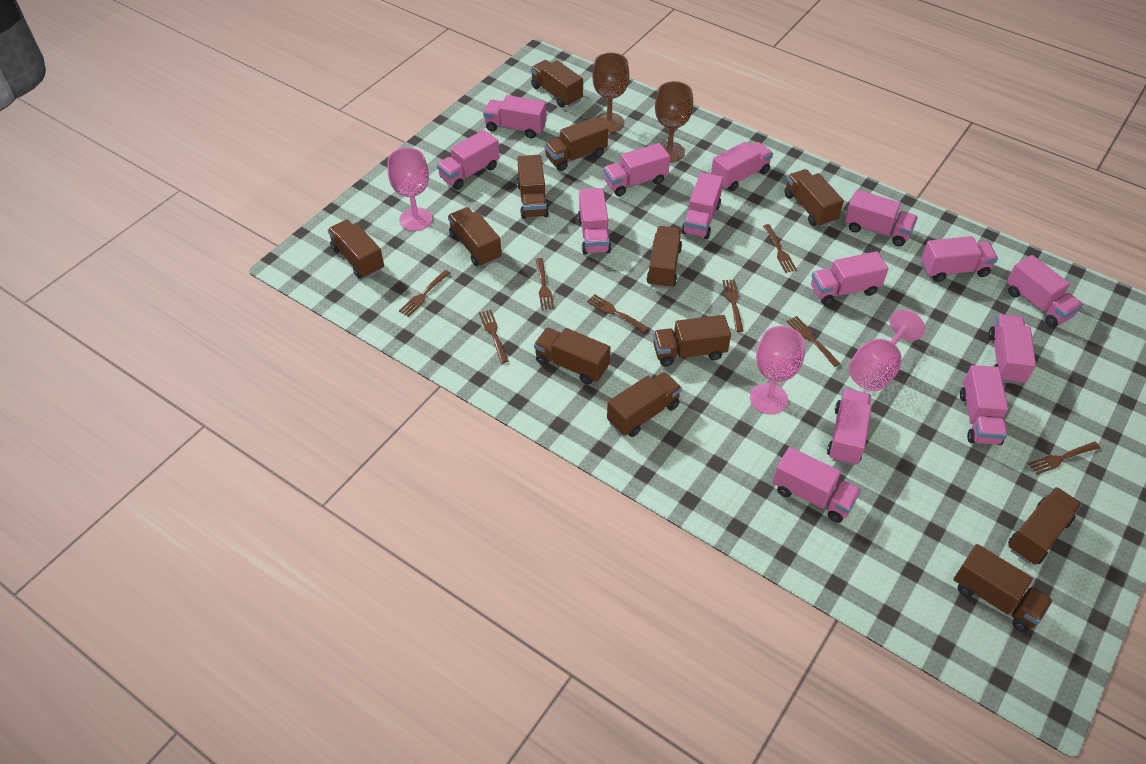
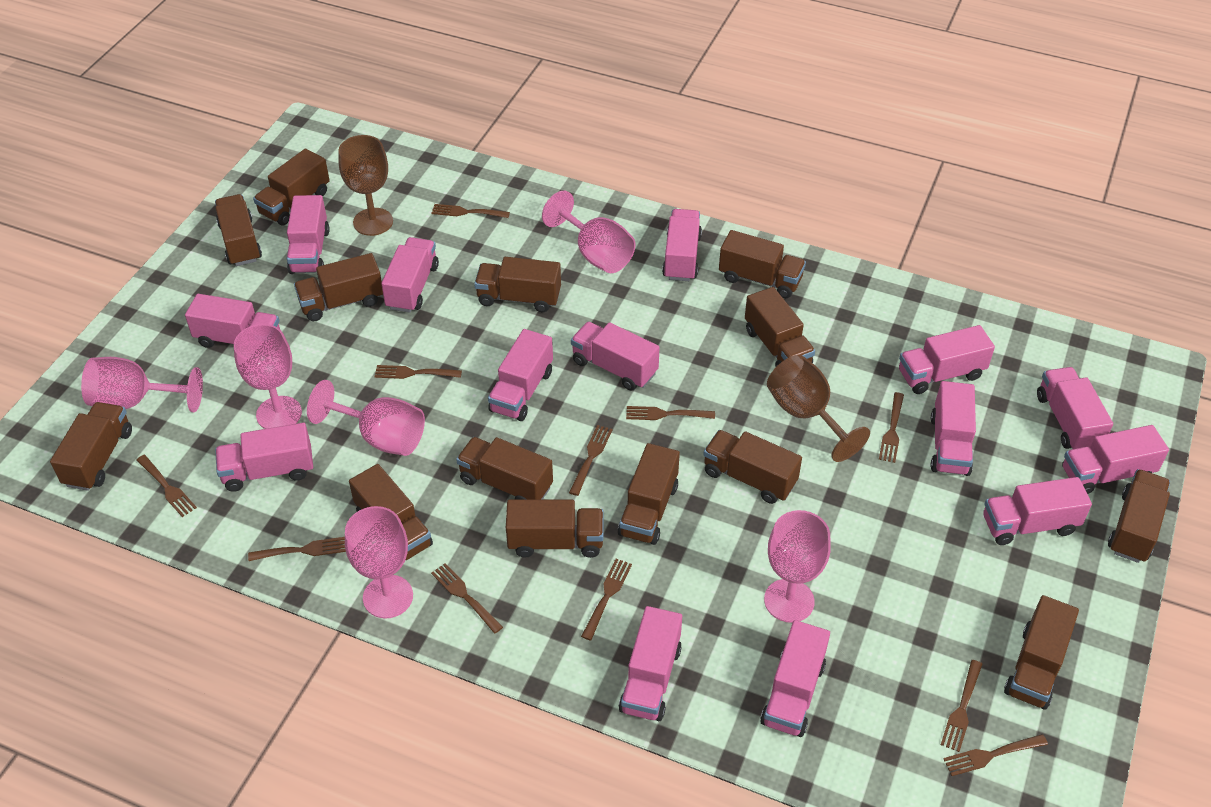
brown fork: [399,270,450,317] [479,310,508,364] [535,258,554,310] [587,294,649,333] [723,280,743,332] [763,224,797,273] [787,316,840,367] [1028,442,1100,475] = 8 -> [137,455,197,517] [248,537,346,561] [374,365,462,379] [431,563,503,634] [432,204,510,218] [569,425,612,496] [581,559,632,641] [626,406,715,420] [879,392,904,463] [941,660,982,752] [943,734,1048,776] = 11
brown truck: [328,220,384,279] [448,207,502,267] [517,155,549,219] [531,60,583,108] [534,327,610,385] [544,117,608,171] [607,372,682,437] [647,226,682,289] [653,315,731,367] [784,169,844,227] [953,544,1053,632] [1008,487,1082,565] = 12 -> [50,402,132,491] [215,194,262,266] [253,149,330,225] [294,253,383,321] [349,464,433,560] [456,437,553,500] [474,257,561,312] [506,500,604,558] [618,443,680,545] [703,430,802,504] [719,230,806,298] [745,287,815,367] [1004,595,1079,710] [1108,469,1170,563] = 14
pink goblet: [387,148,433,231] [750,326,805,414] [849,309,925,391] = 3 -> [81,357,203,412] [234,324,302,429] [307,380,425,456] [345,506,413,619] [542,191,636,273] [764,510,831,623] = 6

